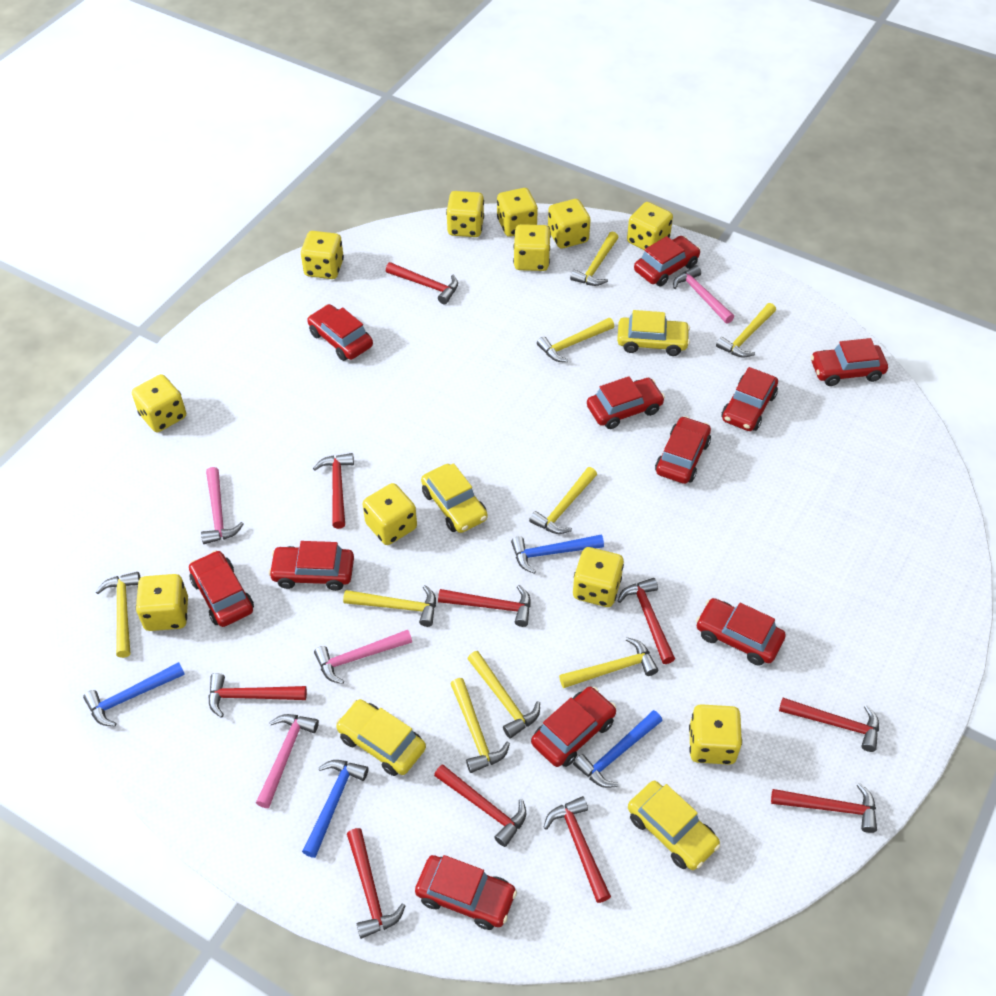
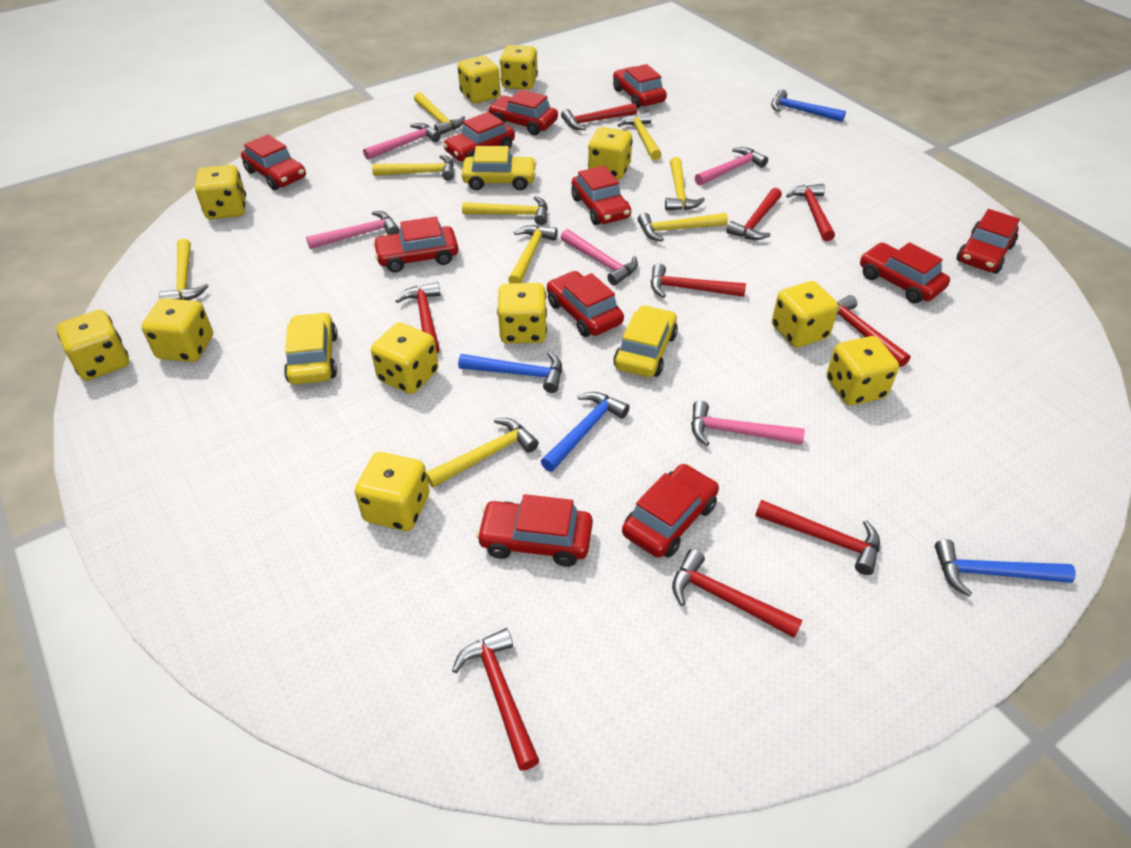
pink hammer: [201,467,243,544] [256,714,319,808] [314,630,412,684] [673,265,734,324] = 4 -> [306,211,399,249] [363,123,441,160] [561,229,638,286] [691,401,805,446] [695,147,768,186] = 5
red hammer: [208,673,307,718] [313,453,354,529] [347,828,406,939] [386,262,458,304] [434,764,526,847] [438,585,531,627] [543,796,611,903] [618,578,675,664] [771,783,877,833] [779,698,879,752] = 10 -> [396,282,441,353] [452,628,539,771] [561,103,637,130] [651,263,746,298] [672,549,802,638] [726,188,782,240] [755,500,880,575] [786,184,835,241] [837,295,910,367] = 9
yellow car: [336,699,426,776] [421,463,488,533] [617,310,690,356] [628,781,720,870] = 4 -> [284,312,338,385] [462,146,537,190] [613,305,678,377] = 3

